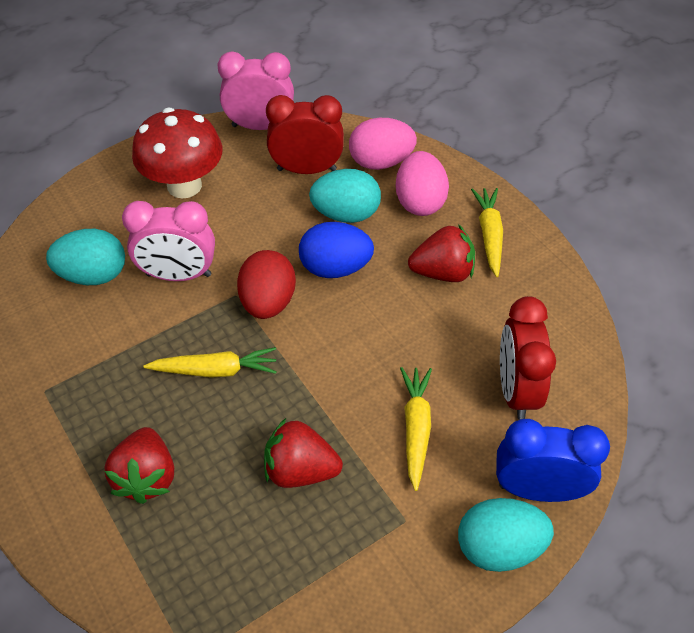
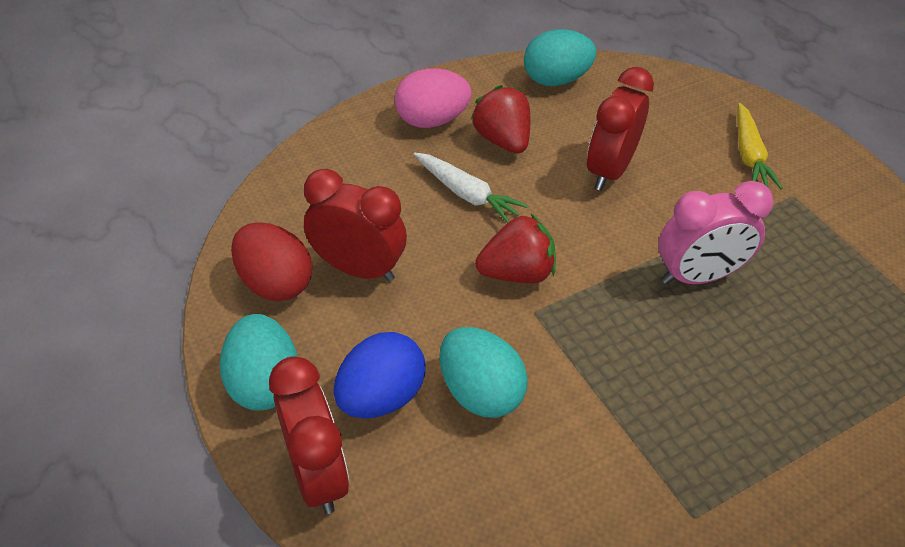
blue clock: [496,419,610,502] = 1 -> none = 0
pink clock: [122,201,215,281] [218,52,294,130] = 2 -> [658,181,774,284] = 1
pink egg: [349,118,417,170] [396,151,449,216] = 2 -> [395,68,471,128] = 1
red clock: [266,95,344,174] [500,296,556,420] = 2 -> [269,356,349,514] [304,169,407,282] [587,67,654,191] = 3
red mushroom: [132,108,222,198] = 1 -> none = 0
red strawberry: [105,427,174,504] [264,418,343,488] [408,224,475,282] = 3 -> [471,85,530,154] [475,214,556,283] = 2
white carrot: none = 0 -> [413,153,528,223] = 1
yellow carrot: [143,347,277,378] [400,367,432,491] [471,188,503,277] = 3 -> [737,103,783,189] = 1

